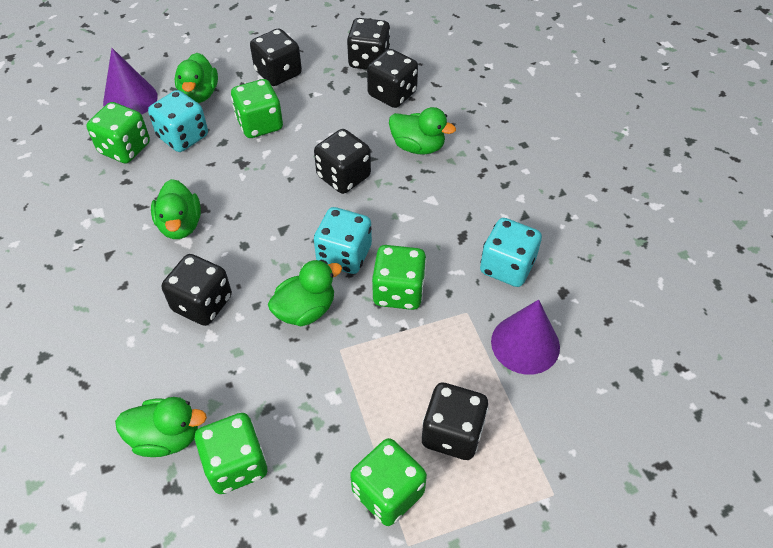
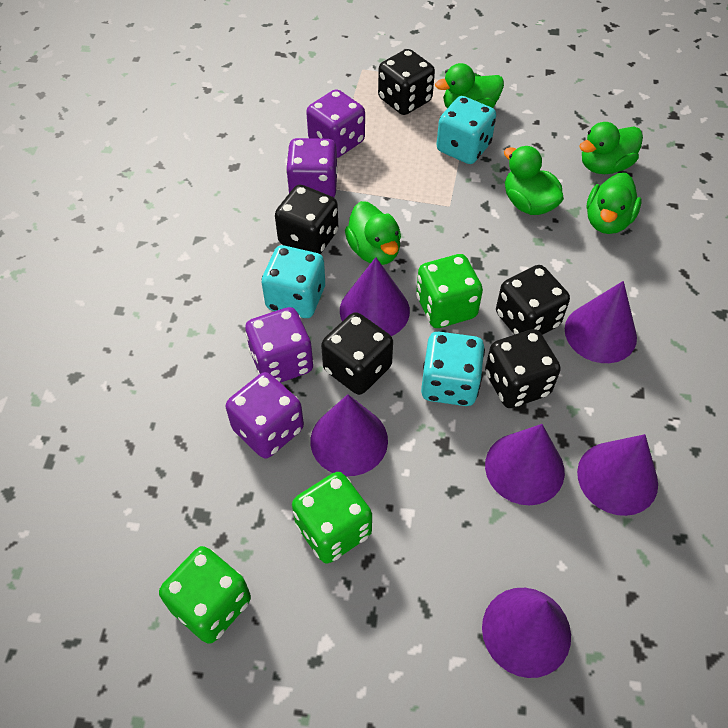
black dice: [162,254,232,326] [250,28,302,86] [314,129,371,194] [347,18,391,69] [367,49,418,108] [422,383,489,460] = 6 -> [275,185,338,254] [321,312,393,395] [378,49,435,115] [485,329,561,408] [496,265,570,335] = 5
green dice: [86,102,150,163] [195,413,267,494] [231,79,283,138] [350,438,427,526] [372,245,426,310] = 5 -> [159,546,251,643] [292,472,372,563] [416,254,483,328] = 3
purple cone: [103,48,158,115] [491,300,560,375] = 2 -> [310,394,388,476] [340,257,410,336] [482,588,571,678] [485,424,565,505] [565,281,637,363] [577,434,658,516] = 6
purple dice: none = 0 -> [226,372,304,459] [245,307,313,383] [286,138,337,198] [306,89,365,158] = 4

